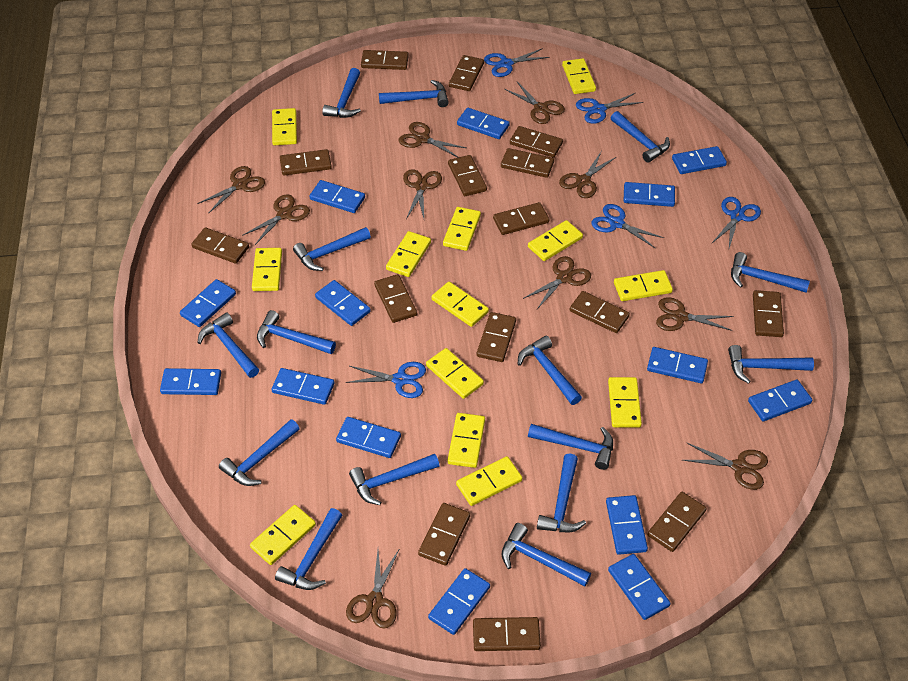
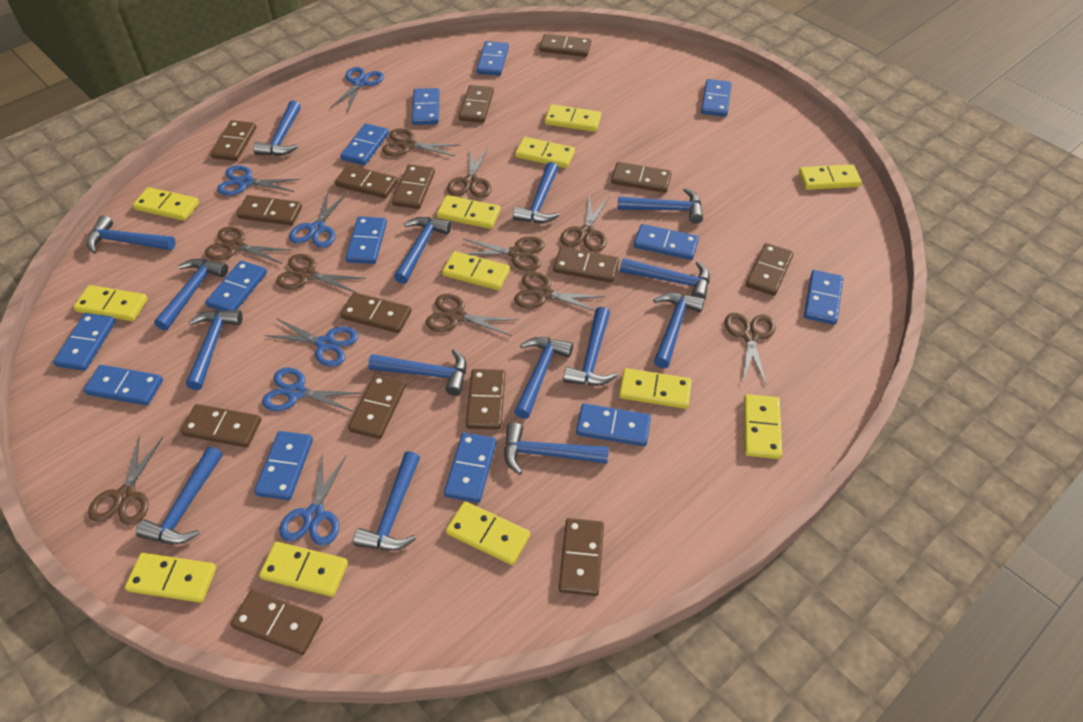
blue domino: [160,368,221,395] [180,279,236,327] [271,368,334,405] [310,180,365,213] [315,280,371,326] [336,417,401,458] [428,568,490,635] [457,107,510,139] [606,495,648,555] [608,554,671,620] [624,182,675,207] [647,347,708,383] [672,146,727,174] [748,380,812,421] = 14 -> [53,313,116,371] [83,365,163,405] [205,260,267,311] [254,431,313,500] [340,123,389,165] [345,216,387,264] [412,88,440,125] [444,433,497,503] [476,41,509,76] [576,403,651,446] [634,224,699,260] [701,79,732,117] [804,270,843,325] = 13
blue scissors: [345,362,426,398] [484,48,549,77] [576,93,643,124] [591,204,664,249] [712,197,761,248] = 5 -> [217,165,300,196] [262,368,361,412] [265,318,358,367] [279,455,347,546] [289,192,347,248] [330,67,384,112] = 6
yellow domino: [250,505,316,565] [252,248,282,291] [272,108,297,145] [386,231,431,277] [426,348,484,399] [432,282,489,327] [443,207,481,251] [448,413,485,468] [456,456,522,506] [528,220,583,261] [562,58,596,94] [608,377,642,428] [614,270,673,301] = 13 -> [73,285,148,321] [125,553,216,603] [133,187,199,221] [259,542,348,597] [437,195,500,229] [442,251,510,290] [446,501,530,565] [515,137,575,168] [545,104,601,132] [619,368,692,409] [744,394,782,459] [799,164,862,190] = 12

